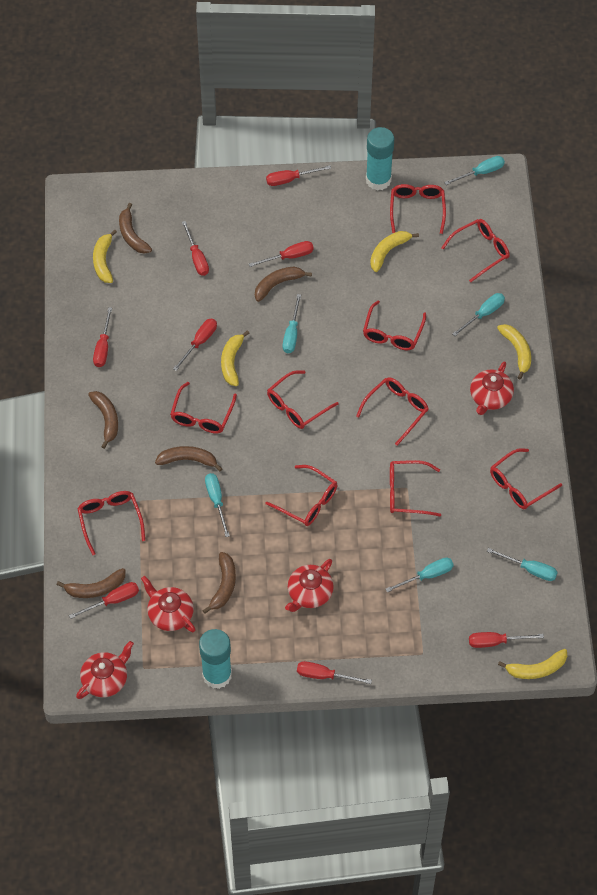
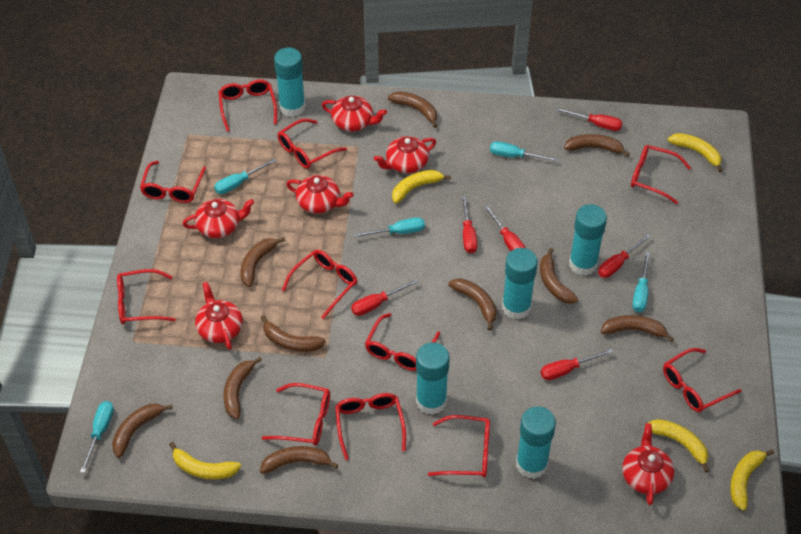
brown banana: [57,568,126,598] [88,391,118,449] [119,203,152,254] [155,446,223,471] [202,552,236,614] [255,267,312,302] = 6 -> [112,403,173,458] [223,357,262,419] [241,237,285,287] [260,446,338,474] [261,315,326,352] [388,91,437,128] [448,278,497,331] [540,248,578,304] [564,134,630,157] [601,315,674,342] = 10
red glasses: [77,491,145,555] [170,382,237,433] [266,465,337,526] [267,370,339,429] [356,377,429,446] [363,301,426,350] [390,184,446,234] [390,460,441,517] [441,219,510,282] [490,448,562,509] = 10 -> [117,269,176,324] [140,161,206,203] [218,79,277,132] [262,383,330,445] [278,118,347,169] [282,250,357,319] [335,393,406,460] [365,313,440,371] [428,415,490,477] [631,145,691,204] [663,348,742,412] = 11
red screwdriver: [69,582,139,619] [93,307,112,367] [173,319,217,371] [182,221,209,276] [249,241,314,267] [266,165,331,186] [297,661,372,684] [469,632,544,648] = 8 -> [351,279,419,316] [461,195,477,253] [484,205,525,252] [541,349,613,380] [556,108,623,131] [598,234,651,278] = 6
red teapot: [76,641,134,699] [141,576,196,633] [285,559,334,612] [470,361,514,415] = 4 -> [183,199,254,238] [195,282,243,350] [286,175,354,213] [322,96,387,131] [374,136,436,173] [622,423,674,505] = 6
turquoise glue stick: [199,629,232,689] [366,127,394,191] = 2 -> [274,48,305,117] [416,342,450,415] [502,248,538,319] [516,406,556,479] [569,204,607,276] = 5
turquoise screwdriver: [205,473,230,537] [283,294,301,353] [385,558,454,592] [444,156,505,185] [452,293,505,336] [487,548,558,581] = 6 -> [80,401,114,473] [214,158,277,194] [353,217,425,238] [490,141,559,162] [632,252,650,312] = 5

